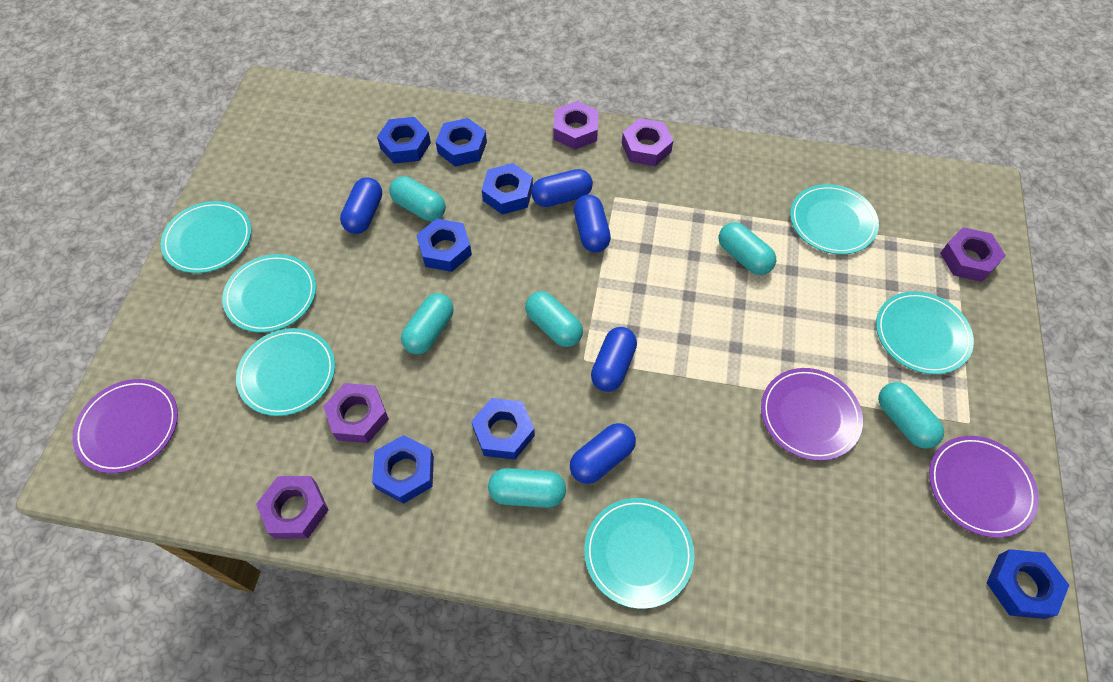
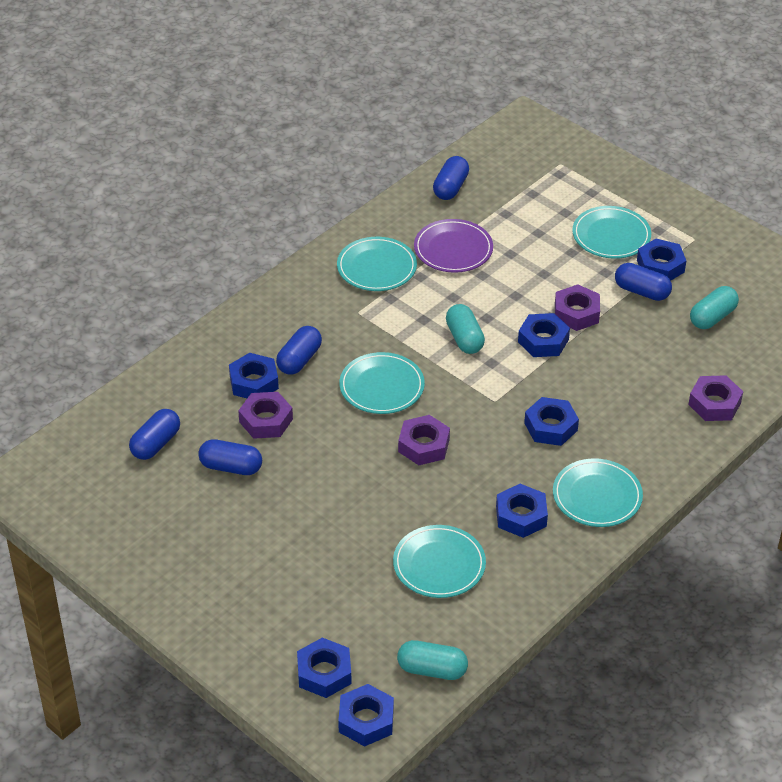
purple nut: [256,476,329,539] [323,383,389,443] [554,101,598,150] [622,118,673,166] [940,227,1006,282] = 5 -> [238,392,293,439] [398,415,450,465] [555,284,600,331] [688,375,743,421] = 4
purple plate: [73,379,178,473] [761,368,863,461] [929,436,1039,538] = 3 -> [414,219,493,273] = 1
turquoise capsule: [389,176,446,221] [401,293,454,354] [488,468,566,508] [525,291,583,347] [719,222,776,275] [878,382,944,449] = 6 -> [397,640,468,680] [446,304,485,354] [690,286,739,329] = 3
turquoise plate: [161,201,251,273] [222,254,316,333] [236,328,335,416] [584,498,694,609] [790,184,879,254] [876,291,974,374] = 6 -> [337,237,417,291] [339,352,425,414] [393,525,486,598] [553,458,643,527] [572,206,651,259] = 5

